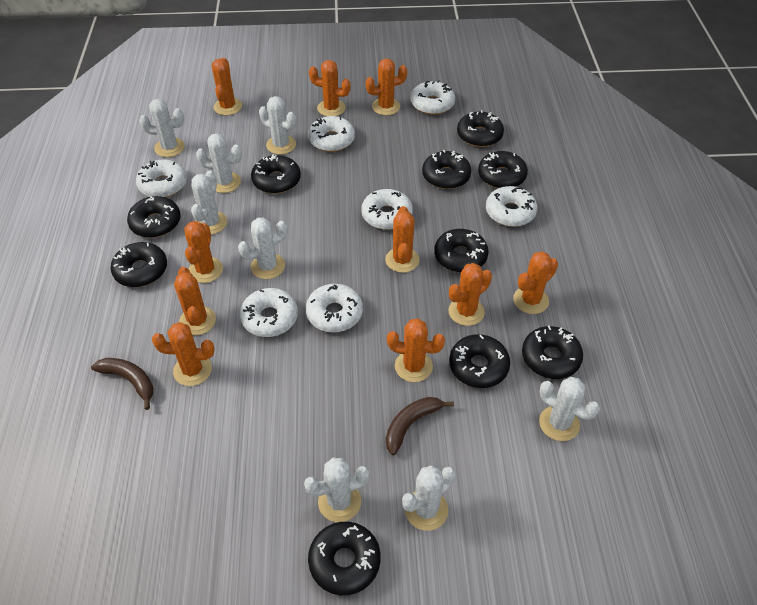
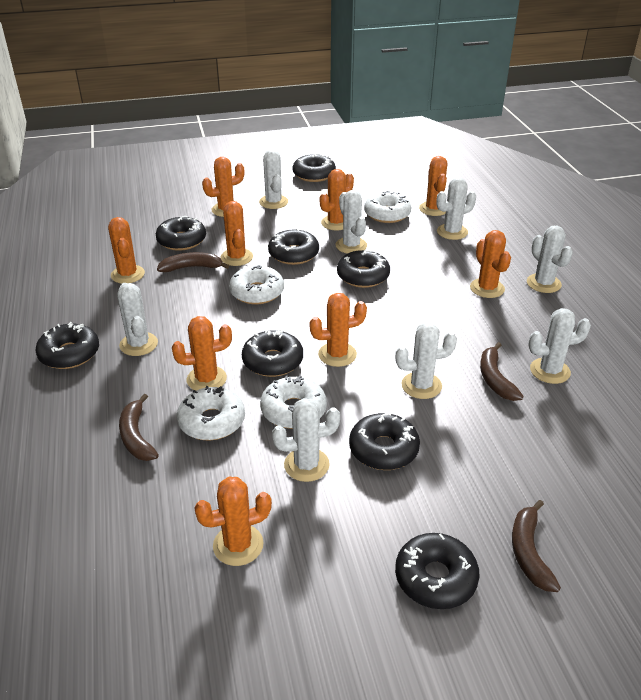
black donut: [111,242,167,287] [127,196,181,238] [251,154,301,194] [308,522,381,595] [422,150,471,189] [434,229,489,273] [449,334,510,388] [457,110,504,147] [478,151,528,188] [522,326,583,379] = 10 -> [36,322,99,369] [156,216,206,251] [242,329,303,377] [268,228,319,265] [293,154,336,182] [337,250,390,288] [349,412,420,470] [395,533,480,609] = 8
brown banana: [91,358,154,410] [386,397,454,455] = 2 -> [119,394,159,461] [157,252,229,272] [480,342,523,401] [512,500,561,592] = 4
orange cactus: [152,322,214,386] [174,267,216,335] [184,221,223,283] [212,58,242,116] [309,60,351,116] [365,59,407,115] [385,206,420,273] [387,319,445,382] [448,263,492,326] [513,251,558,314] = 10 -> [108,217,145,284] [172,316,232,391] [194,477,272,566] [202,157,244,217] [221,201,253,266] [310,293,367,367] [320,169,354,231] [419,156,447,216] [470,230,511,298] = 9
white donut: [136,159,187,198] [240,288,298,337] [306,284,363,332] [308,116,355,152] [361,189,413,230] [411,81,455,115] [486,186,537,227] = 7 -> [177,386,245,440] [229,265,284,304] [260,375,327,429] [364,191,411,223] = 4

